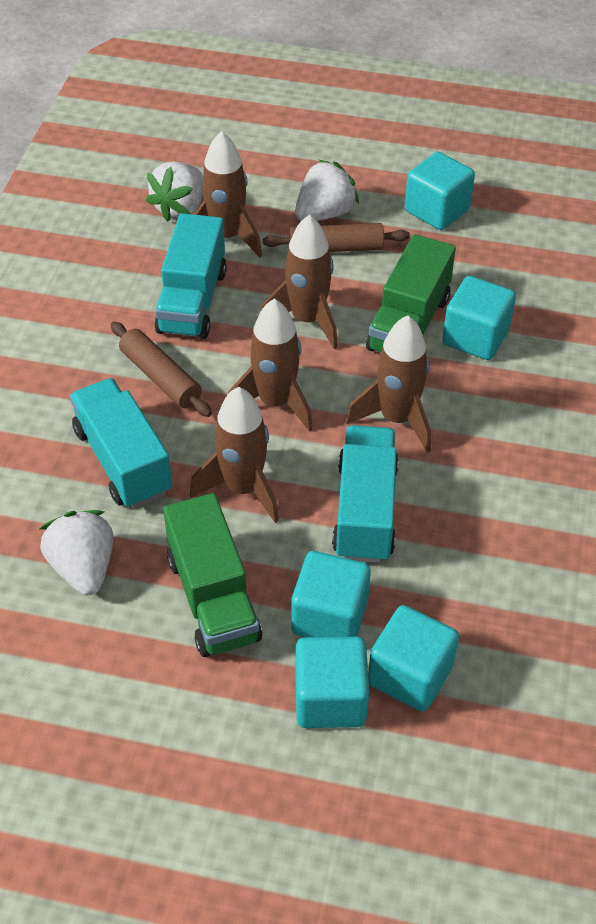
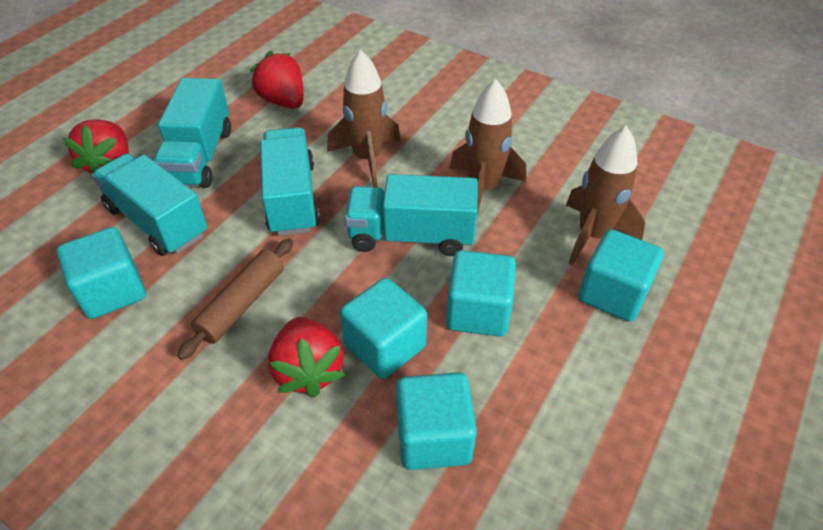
brown rocket: [190,387,279,523] [194,131,262,258] [228,299,313,432] [262,215,338,350] [346,315,431,453] = 5 -> [327,50,401,187] [449,79,526,216] [566,126,645,266] = 3
brown rolling pin: [111,322,212,417] [263,223,410,252] = 2 -> [177,238,293,360] = 1
green truck: [163,493,262,657] [366,234,456,353] = 2 -> none = 0
red strawberry: none = 0 -> [63,119,129,174] [250,51,304,109] [268,317,345,398] = 3
turquoise truck: [70,378,172,508] [154,213,227,339] [332,425,399,563] = 3 -> [92,153,207,256] [153,78,231,188] [260,127,320,236] [345,174,478,256] = 4
white strawberry: [39,510,113,595] [146,162,203,222] [295,159,359,221] = 3 -> none = 0

